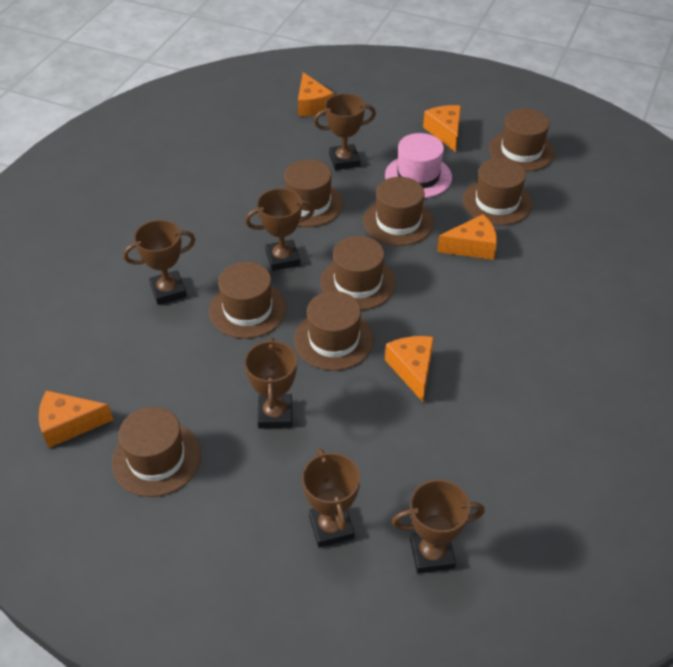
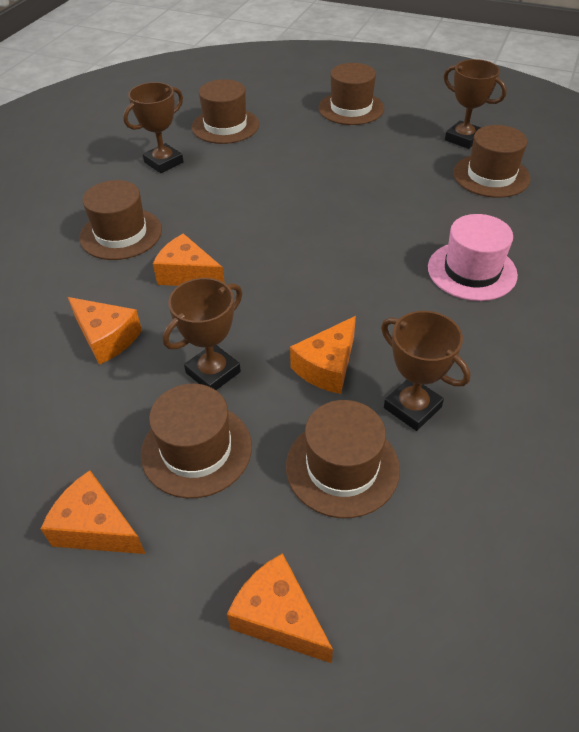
brown hat: [112,406,201,497] [209,262,286,339] [284,159,343,227] [294,291,374,370] [320,236,396,310] [363,177,434,246] [463,158,532,225] [489,108,555,171] = 8 -> [80,180,162,260] [141,384,252,498] [192,79,259,144] [286,400,400,518] [319,63,384,125] [453,125,530,198] = 6
brown trophy: [123,220,196,305] [244,338,297,428] [245,188,315,271] [302,448,360,548] [314,94,376,170] [392,480,485,574] = 6 -> [123,82,183,173] [163,278,242,390] [381,311,470,431] [444,59,507,149] = 4

